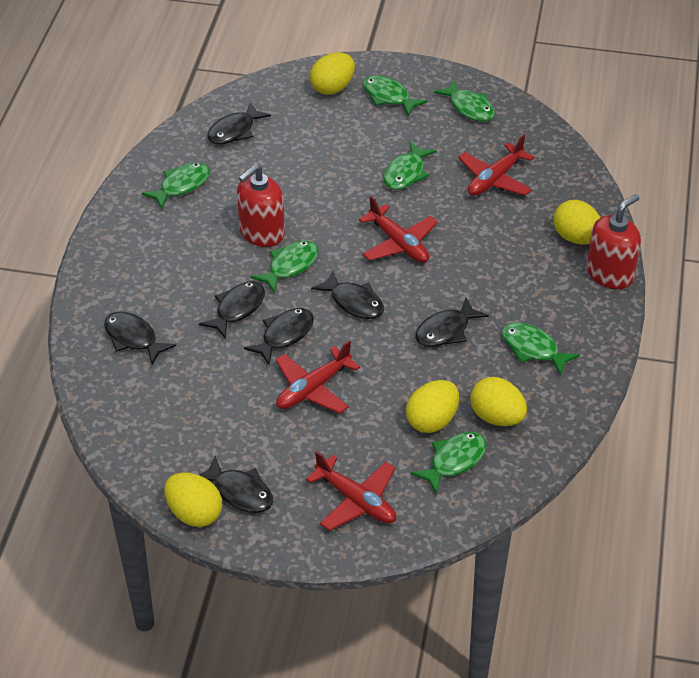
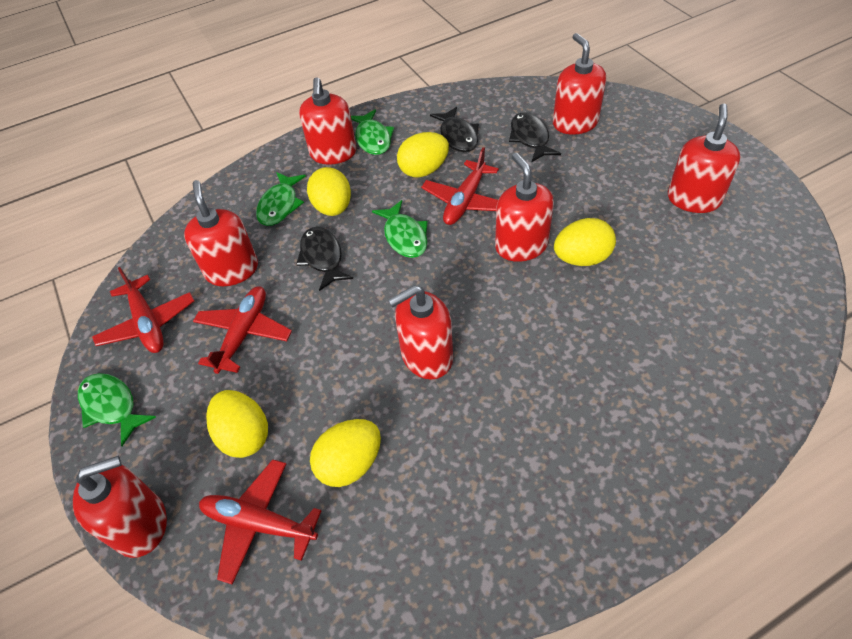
black fish: [104,311,176,365] [199,281,265,339] [199,456,273,513] [207,103,271,144] [244,308,314,365] [311,271,384,319] [415,298,489,347] = 7 -> [296,227,353,291] [430,107,479,152] [509,112,561,162] = 3
green fish: [142,162,210,209] [251,240,319,293] [363,75,427,117] [383,141,437,190] [410,432,487,494] [433,80,495,122] [502,322,580,376] = 7 -> [78,373,156,446] [256,172,306,226] [351,109,394,155] [372,200,428,258] = 4
red soap dispenser: [237,164,285,247] [587,194,641,289] = 2 -> [73,456,167,558] [184,180,258,286] [299,77,356,165] [388,285,453,379] [495,153,554,262] [553,33,606,135] [668,104,741,213] = 7

